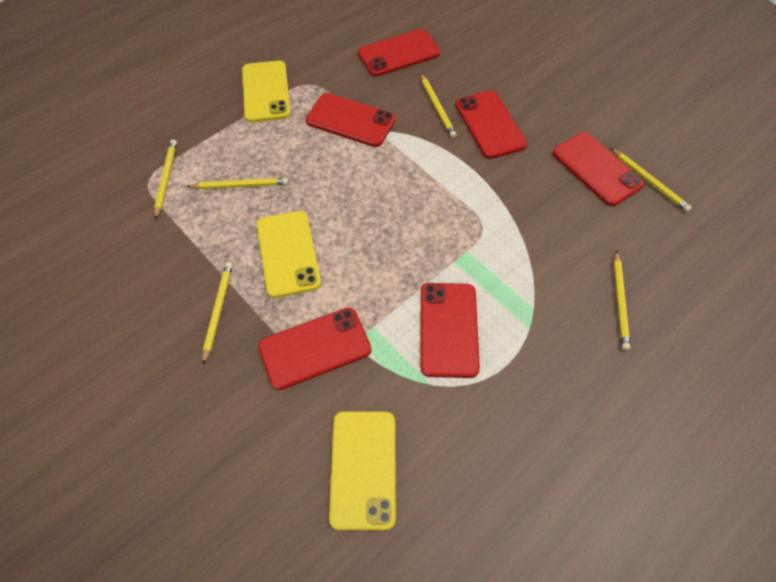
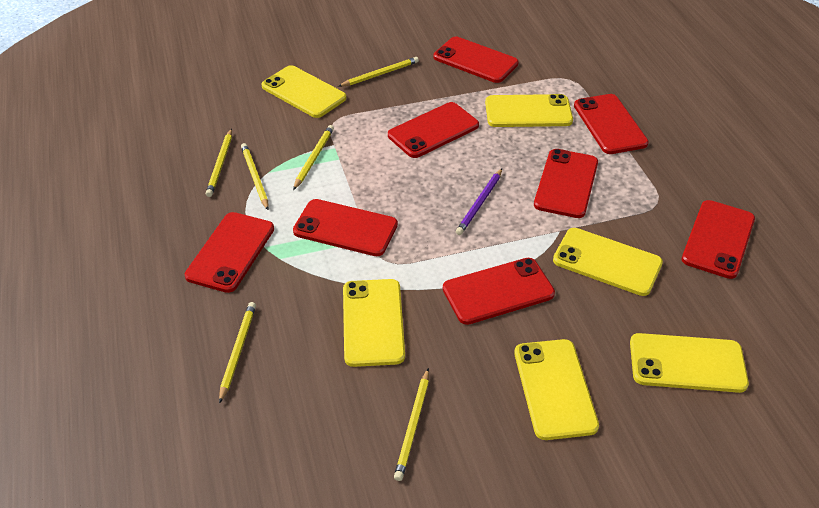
purple pencil: none = 0 -> [456,169,502,235] = 1
red phone: [258,308,371,390] [306,93,396,147] [358,29,441,77] [421,283,480,378] [455,90,527,159] [552,132,644,206] = 6 -> [185,212,274,293] [293,199,398,256] [388,102,479,158] [434,37,519,83] [443,258,555,325] [534,149,598,218] [574,94,649,154] [682,200,755,279] = 8
yellow phone: [242,61,291,123] [256,211,321,298] [329,412,396,530] = 3 -> [262,65,346,118] [343,279,405,367] [485,94,573,127] [514,339,599,440] [553,228,663,296] [630,333,749,393] = 6

